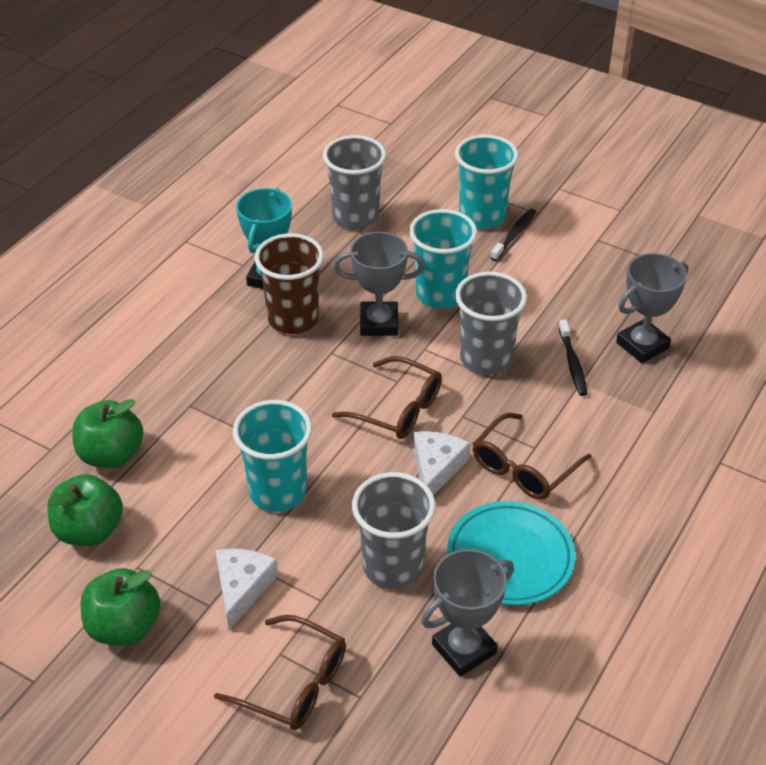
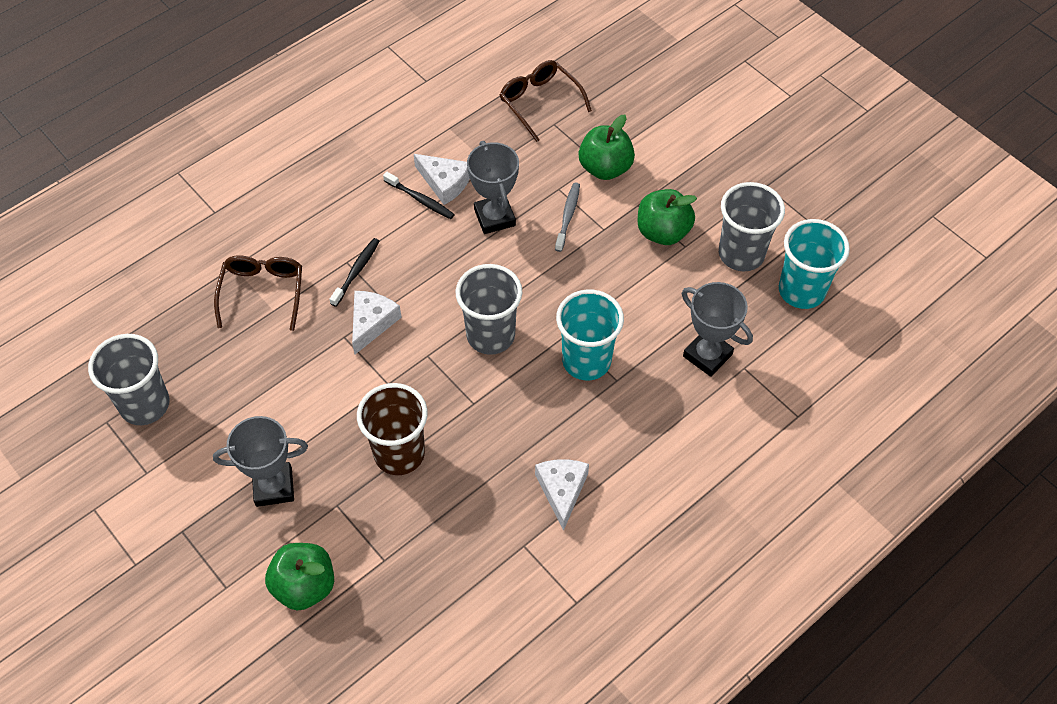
brown glasses: [214,615,346,730] [332,356,442,439] [473,413,591,499] = 3 -> [214,255,302,331] [500,60,592,142] = 2
grey toothbrush: none = 0 -> [555,182,580,252] = 1
turquoise cup: [233,400,312,512] [409,209,477,308] [455,135,519,229] = 3 -> [556,289,624,380] [779,219,850,309] = 2
turquoise plate: [447,501,575,606] = 1 -> none = 0
turquoise trophy: [236,188,292,289] = 1 -> none = 0
white cheese: [215,549,278,630] [413,431,470,495] = 2 -> [352,291,402,354] [414,154,470,205] [535,459,589,531] = 3

